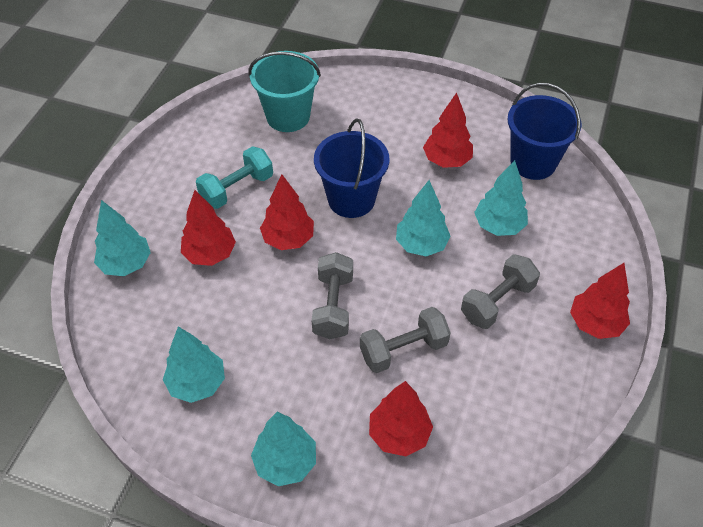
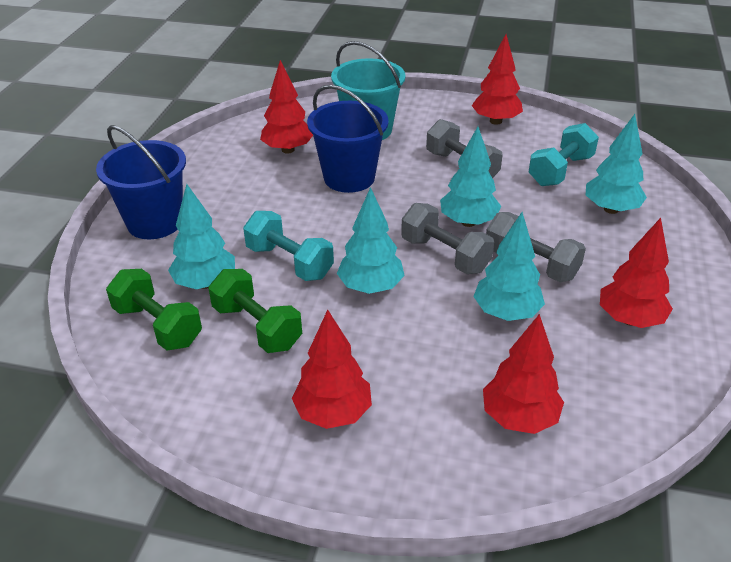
green dumbbell: none = 0 -> [106,269,202,351] [208,269,302,353] = 2
turquoise dumbbell: [196,146,273,209] = 1 -> [243,211,334,281] [529,123,599,186] = 2

